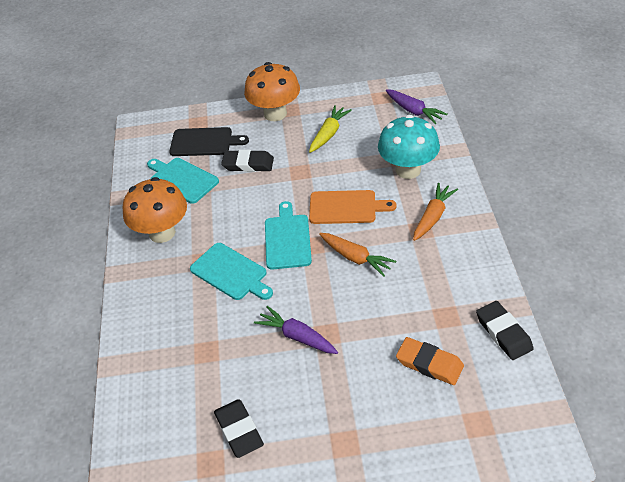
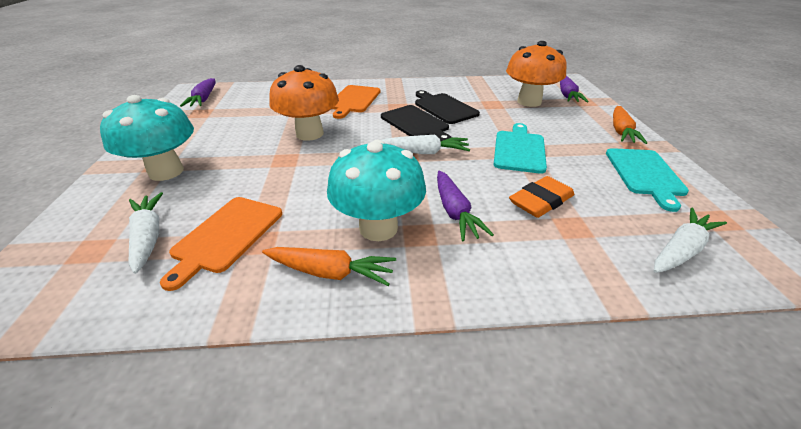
black cutting board: [169,127,249,156] = 1 -> [381,105,452,141] [415,90,480,124] = 2
black eraser: [214,399,264,458] [221,150,274,172] [476,301,534,360] = 3 -> none = 0
orange cutting board: [309,190,396,224] = 1 -> [160,197,282,291] [332,85,381,119] = 2
purple carrot: [254,306,338,354] [386,89,448,124] = 2 -> [180,78,215,107] [437,170,494,242] [560,75,589,102] = 3
turquoise cutting board: [147,158,219,204] [190,243,273,300] [265,201,312,270] = 3 -> [494,123,547,174] [606,148,689,212] = 2
turquoise mushroom: [378,115,440,179] = 1 -> [100,95,194,181] [327,140,426,241] = 2
white carrot: none = 0 -> [129,192,163,274] [382,135,470,154] [654,208,727,273] = 3
yellow carrot: [309,105,352,153] = 1 -> none = 0

